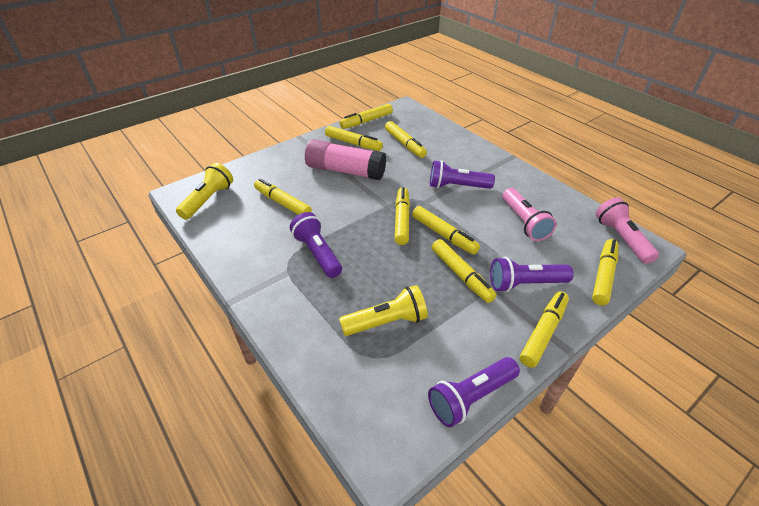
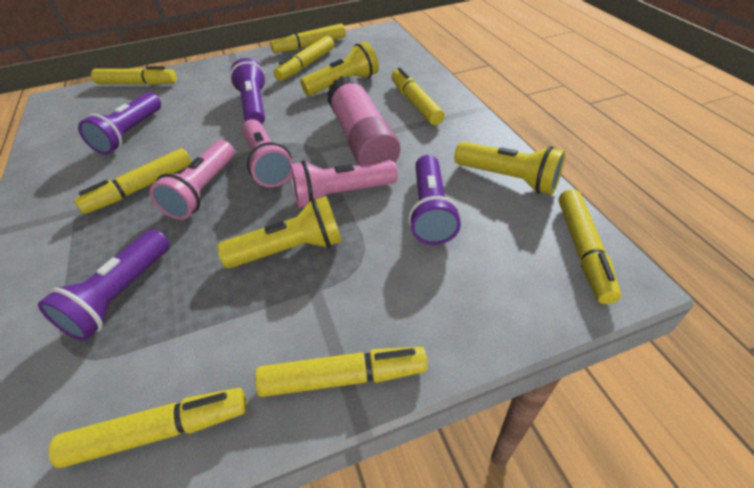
pink flashlight: [503,188,557,241] [596,197,659,264] = 2 -> [150,140,234,220] [242,119,293,187] [290,160,398,208] = 3
yellow flashlight: [176,163,233,220] [339,285,428,336] = 2 -> [217,196,342,268] [300,42,379,96] [454,142,565,195] = 3
yellow marker: [254,178,312,215] [325,126,383,151] [339,104,393,129] [385,121,427,158] [395,187,410,245] [412,206,480,255] [432,239,497,303] [520,291,569,368] [592,239,619,306] = 9 -> [48,388,247,468] [74,148,192,214] [91,66,177,85] [255,347,428,397] [270,24,346,53] [274,36,334,81] [391,68,445,125] [559,189,621,304] = 8

